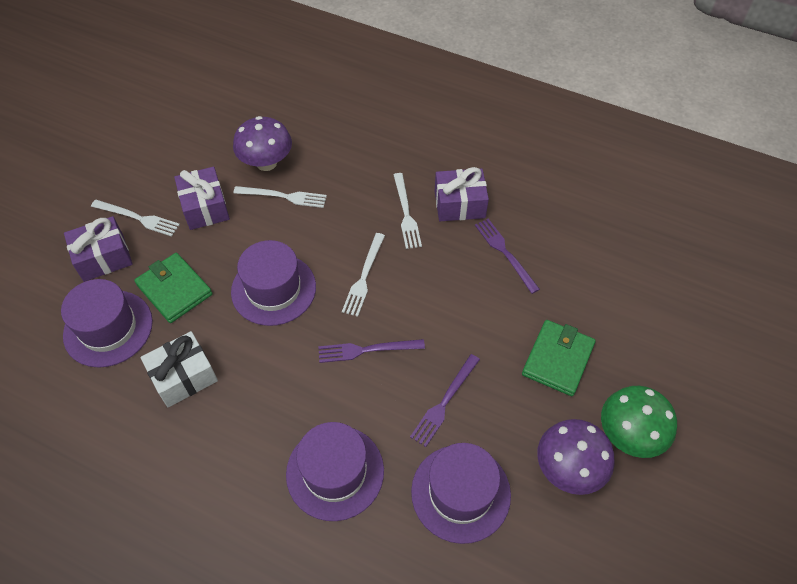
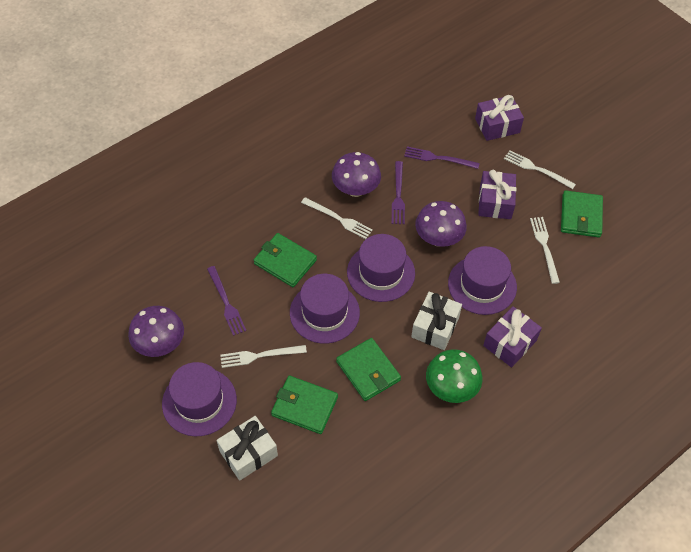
green wallet: [134,253,212,323] [522,320,596,396] = 2 -> [254,233,317,287] [271,376,338,434] [336,338,401,401] [561,190,603,238] = 4
purple mushroom: [233,116,292,171] [537,419,614,495] = 2 -> [128,306,184,357] [332,152,381,197] [415,201,467,247] = 3
white gift: [140,331,218,407] = 1 -> [217,416,278,481] [411,291,462,350] = 2

